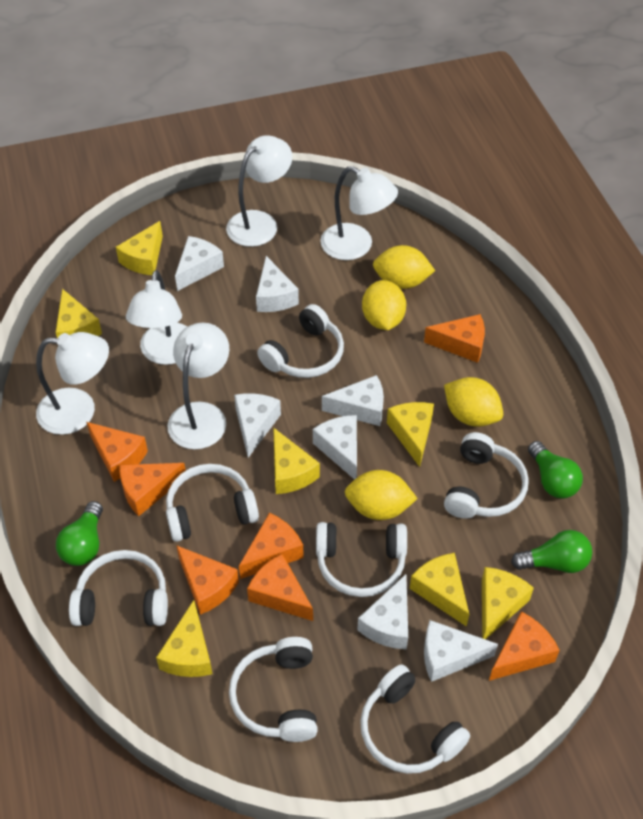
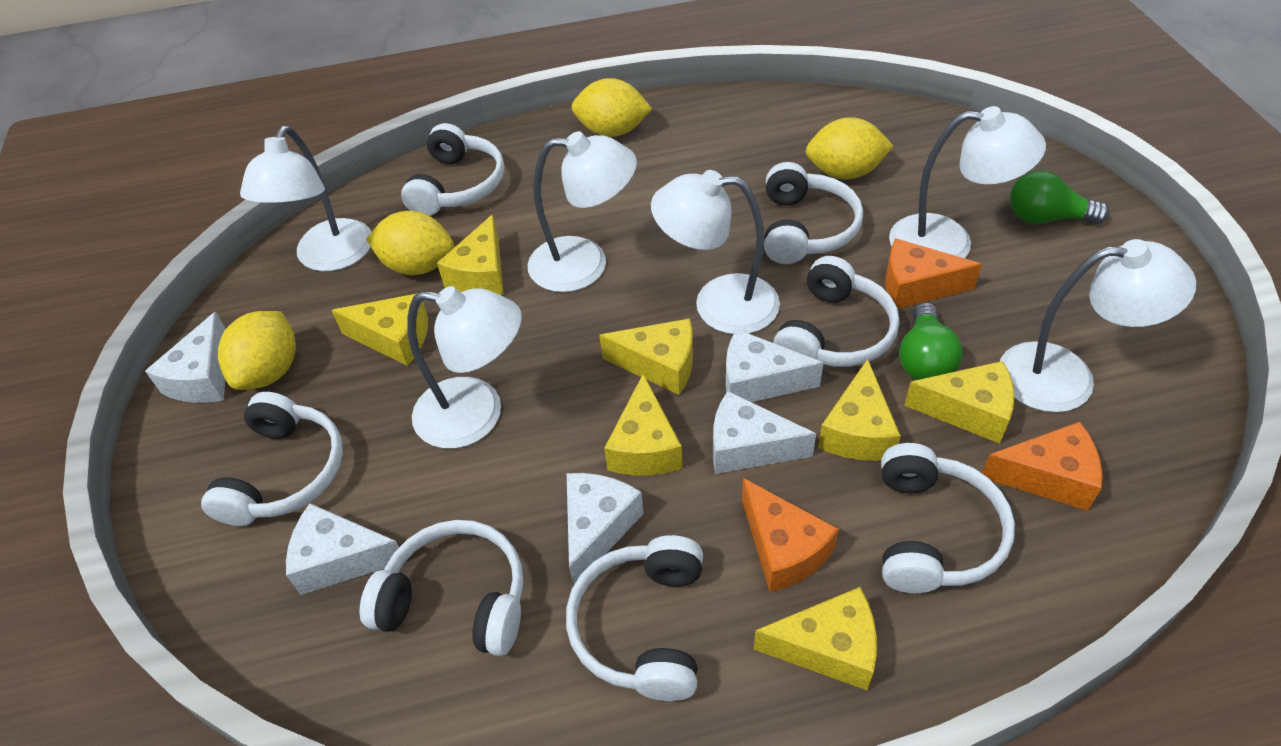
green light bulb: [56,501,103,566] [511,530,592,573] [528,441,583,499] = 3 -> [899,302,963,380] [1010,170,1109,224] = 2
orange cheese: [86,422,148,482] [119,463,186,516] [176,545,239,615] [239,513,304,579] [247,554,313,621] [424,314,485,363] [489,611,560,681] = 7 -> [742,478,839,592] [885,238,982,309] [982,422,1103,511] = 3
white cheese: [175,236,224,291] [234,393,281,458] [256,256,299,312] [313,415,357,480] [322,375,384,426] [357,574,408,649] [424,620,498,682] = 7 -> [145,312,226,403] [286,503,406,595] [567,473,644,586] [713,391,816,474] [726,329,823,402] = 5
white lamp: [36,332,109,435] [126,270,187,365] [168,323,229,450] [226,135,292,247] [320,166,398,260] = 5 -> [240,126,371,271] [407,286,522,449] [528,131,637,292] [651,170,780,334] [889,106,1046,258] [1000,239,1196,412] = 6

